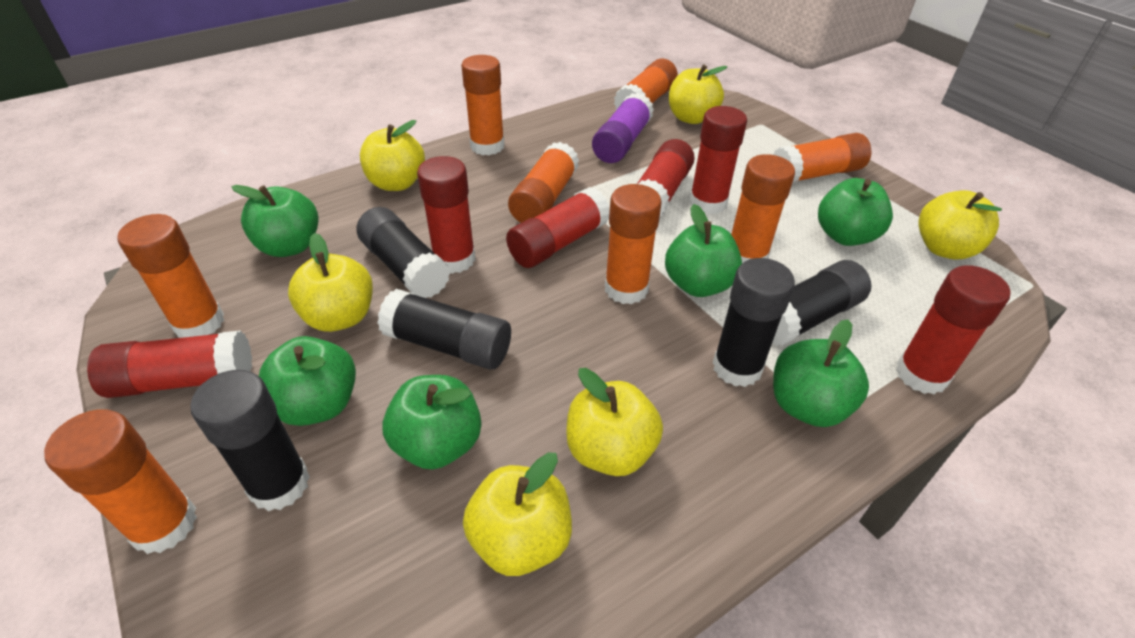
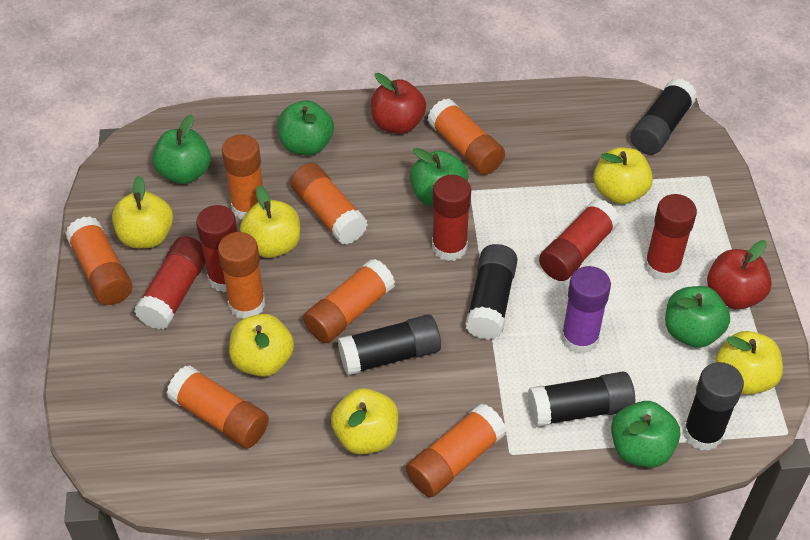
green apple: [231,185,318,257] [259,336,356,426] [382,375,481,469] [665,204,742,297] [773,319,869,427] [818,178,893,246] = 6 -> [152,114,211,184] [278,100,334,155] [410,148,469,207] [611,401,680,468] [665,286,730,348] = 5
red apple: none = 0 -> [371,73,426,134] [707,240,772,309] = 2
red glue stick: [87,330,252,398] [417,156,476,274] [506,187,610,268] [637,139,695,216] [689,106,747,214] [896,265,1011,394] = 6 -> [134,236,205,330] [196,205,238,292] [432,175,471,261] [539,199,620,281] [644,194,697,281] = 5

